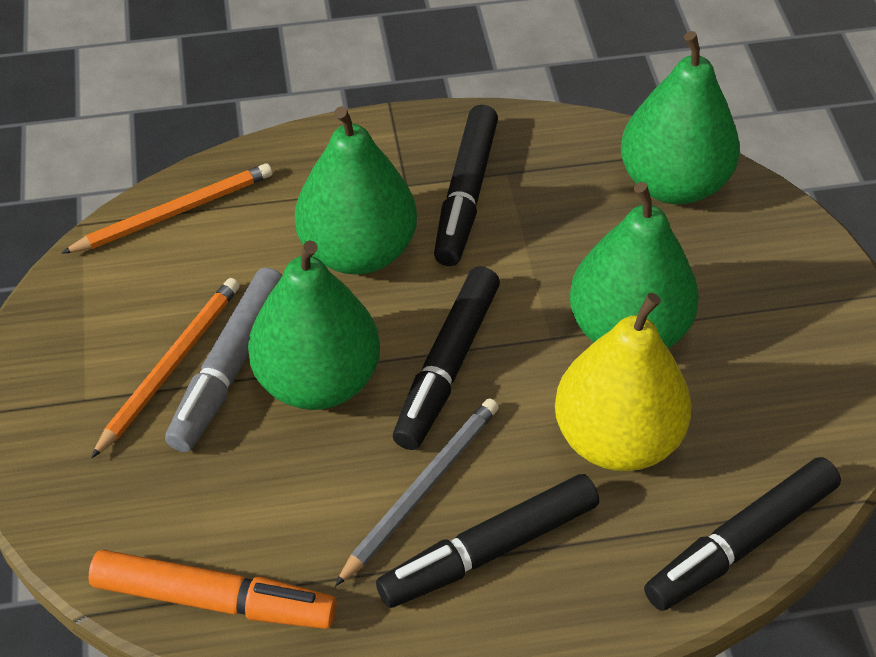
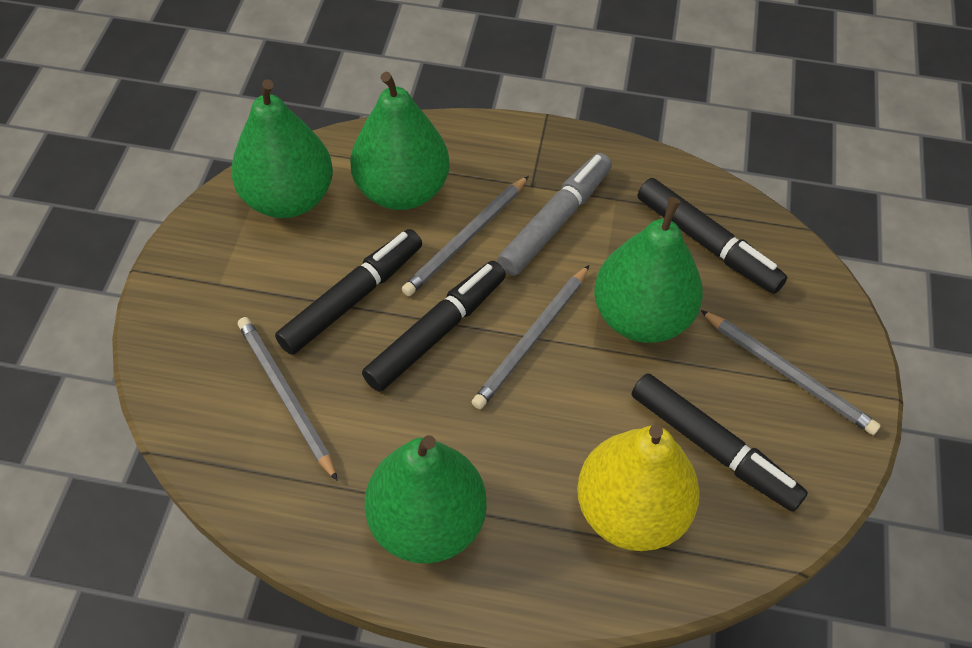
grey pencil: [335,398,499,586] = 1 -> [238,317,338,481] [402,176,529,296] [472,265,589,409] [701,310,881,435] = 4
orange marker: [89,550,337,629] = 1 -> none = 0
orange pencil: [61,163,272,254] [91,278,240,458] = 2 -> none = 0

